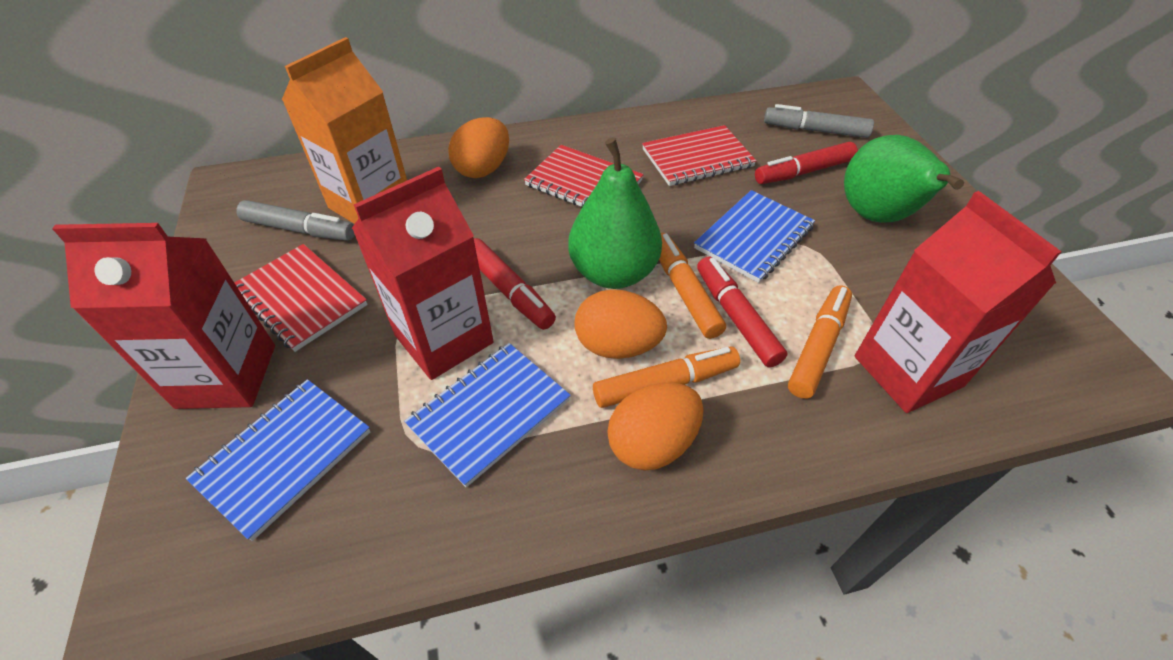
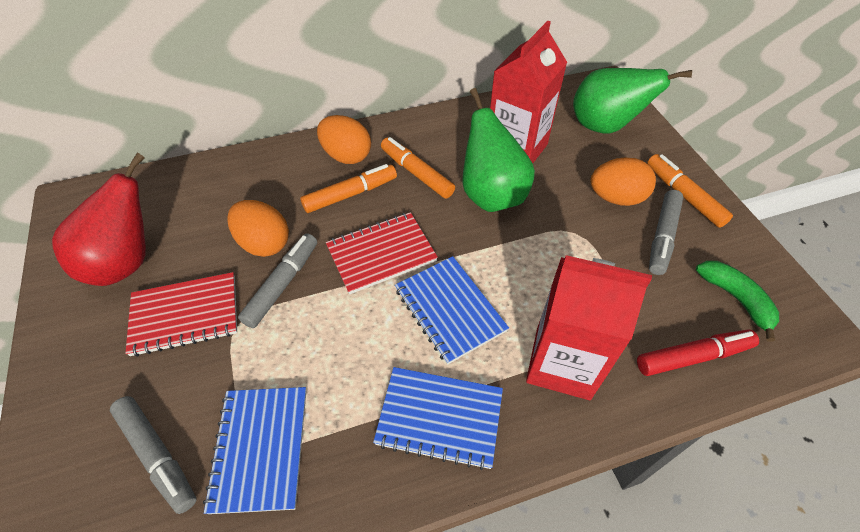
green banana: none = 0 -> [696,261,779,342] = 1
grey marker: [236,200,355,241] [764,104,874,138] = 2 -> [110,396,197,514] [238,233,317,328] [649,190,683,275] = 3
orange carton: [282,37,407,224] = 1 -> none = 0
red carton: [52,223,275,409] [352,167,494,380] [854,191,1062,413] = 3 -> [490,21,567,163] [526,255,652,400] = 2
red marker: [474,238,556,330] [697,256,787,368] [755,142,858,184] = 3 -> [637,330,759,376] = 1
red notebook: [234,244,368,352] [524,145,644,207] [642,125,756,186] = 3 -> [125,272,237,357] [326,212,438,294] = 2
red pear: none = 0 -> [52,153,146,286] = 1

